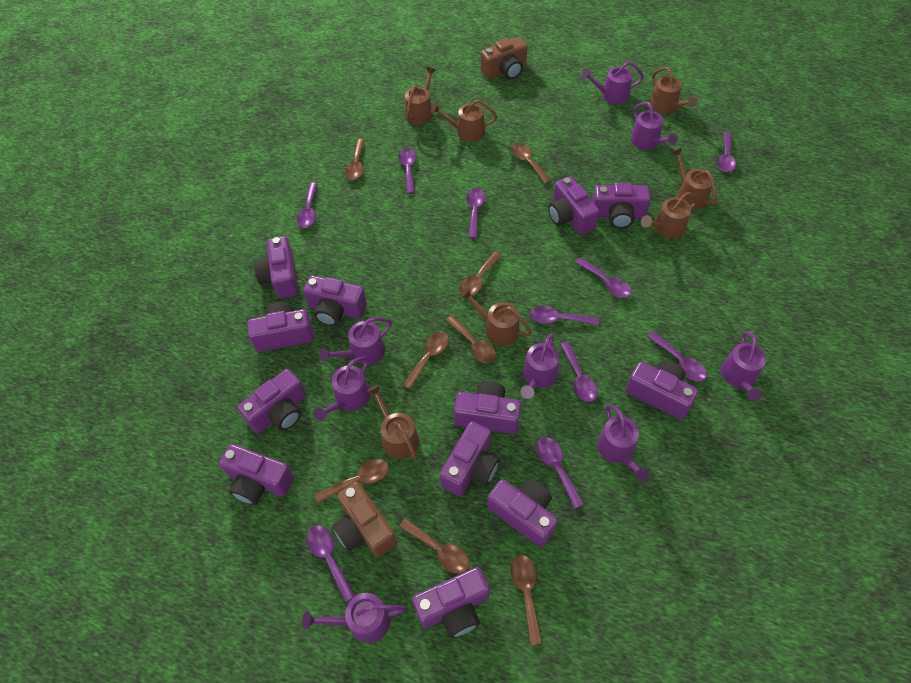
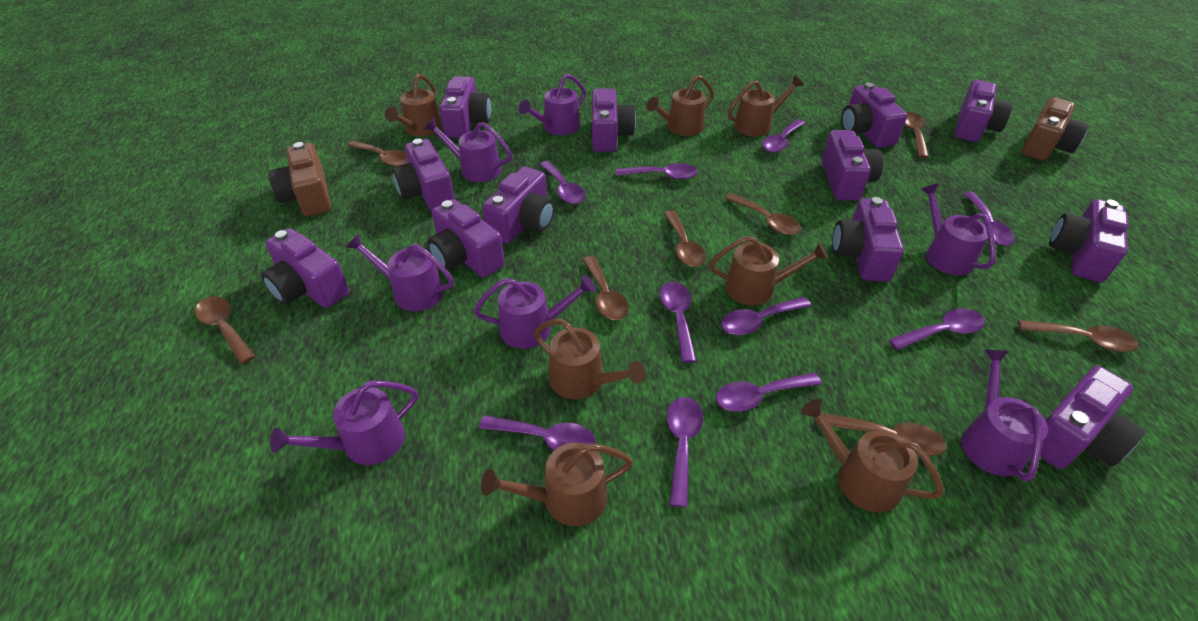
purple watering can: [302,593,406,643] [314,357,371,421] [320,317,392,365] [520,333,559,399] [582,61,644,104] [597,404,649,482] [631,102,678,150] [721,331,766,402] = 8 -> [270,380,418,465] [346,234,454,311] [424,118,512,182] [474,275,596,349] [519,74,586,135] [921,183,996,276] [961,350,1048,482] = 7

